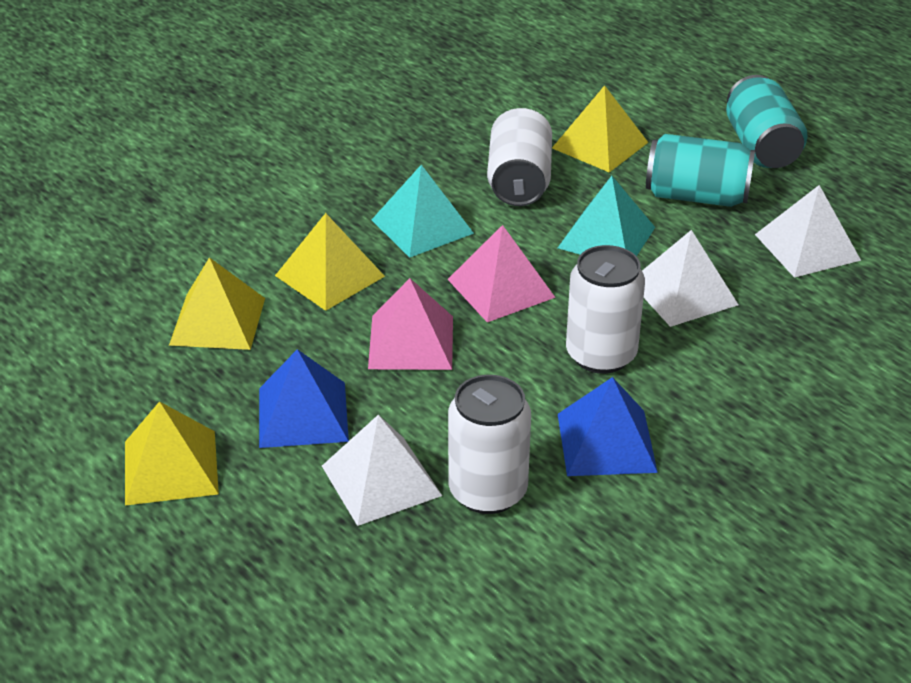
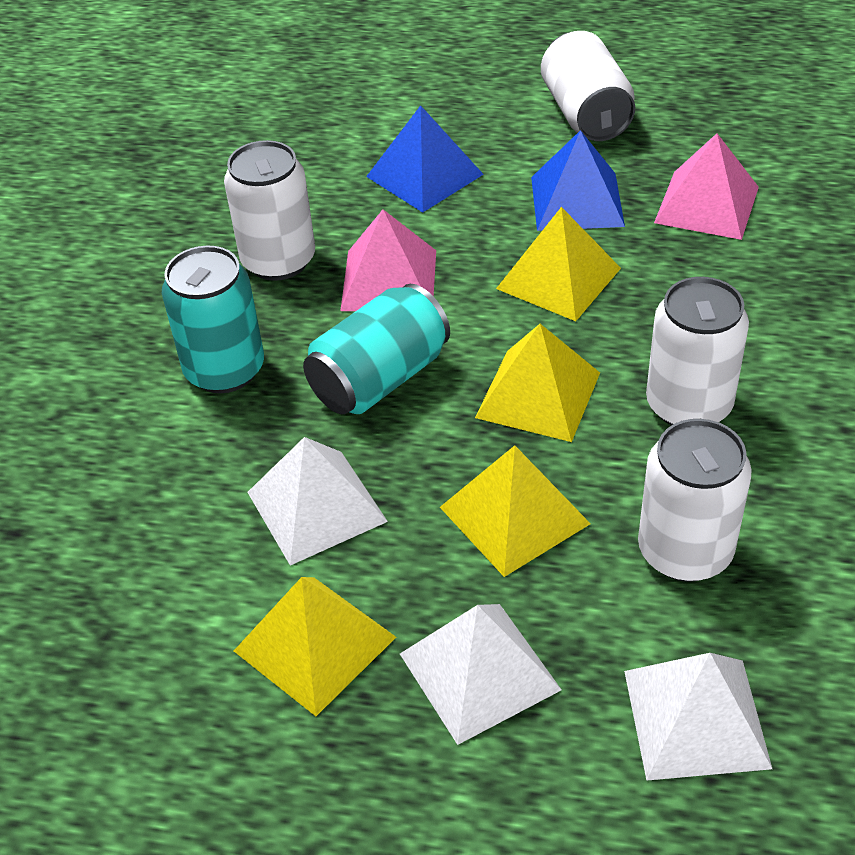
turquoise pyramid: [372,165,474,258] [558,176,655,256] = 2 -> none = 0
white can: [448,375,531,514] [487,108,552,206] [566,245,645,374] = 3 -> [224,140,315,281] [541,31,635,141] [638,419,752,582] [646,277,749,425] = 4

